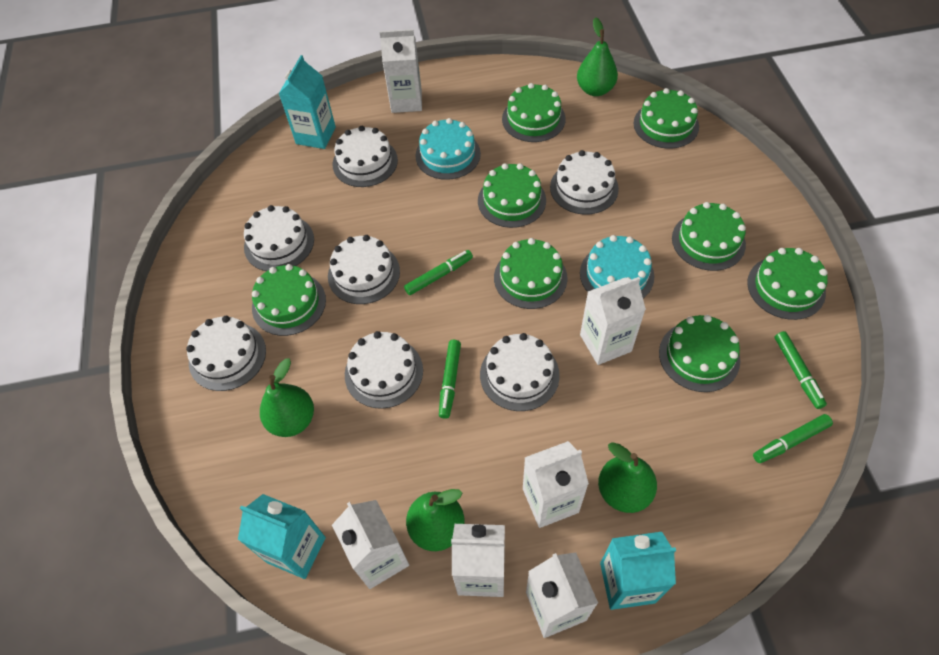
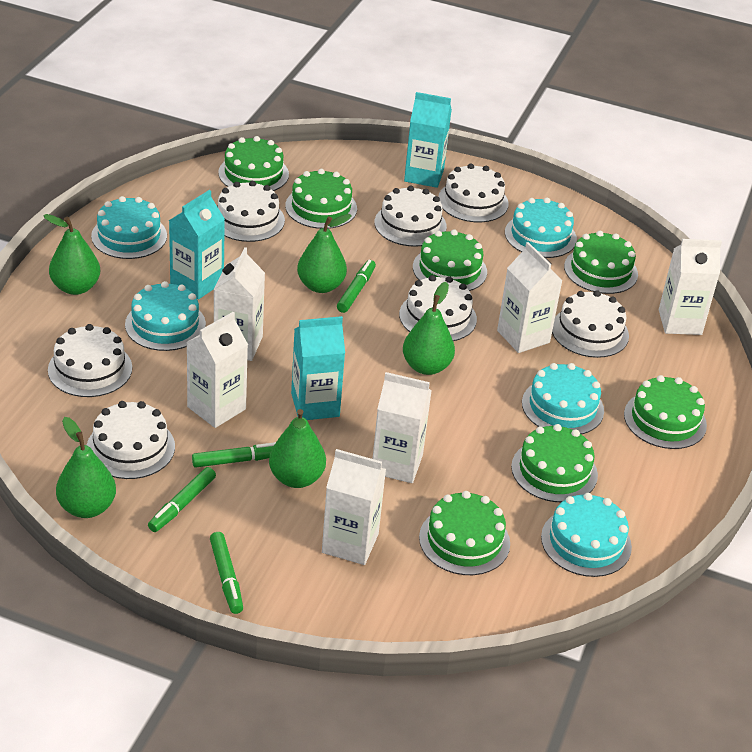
green cake: [252,264,326,336] [478,163,546,228] [494,238,568,309] [502,83,566,142] [633,88,699,149] [659,315,740,392] [672,202,746,271] [747,248,828,320] = 8 -> [218,136,289,191] [285,169,357,229] [413,229,487,291] [419,491,510,575] [511,424,598,502] [564,231,638,294] [624,375,707,449] = 7
green pear: [260,358,314,437] [406,489,465,551] [577,17,618,96] [598,442,657,513] = 4 -> [43,214,100,295] [56,417,116,518] [269,409,326,488] [297,214,352,293] [403,282,455,375] = 5
turquoise cake: [415,118,481,180] [580,235,654,298] = 2 -> [91,196,167,259] [125,281,206,351] [505,198,577,258] [522,363,604,434] [541,493,632,577] = 5

